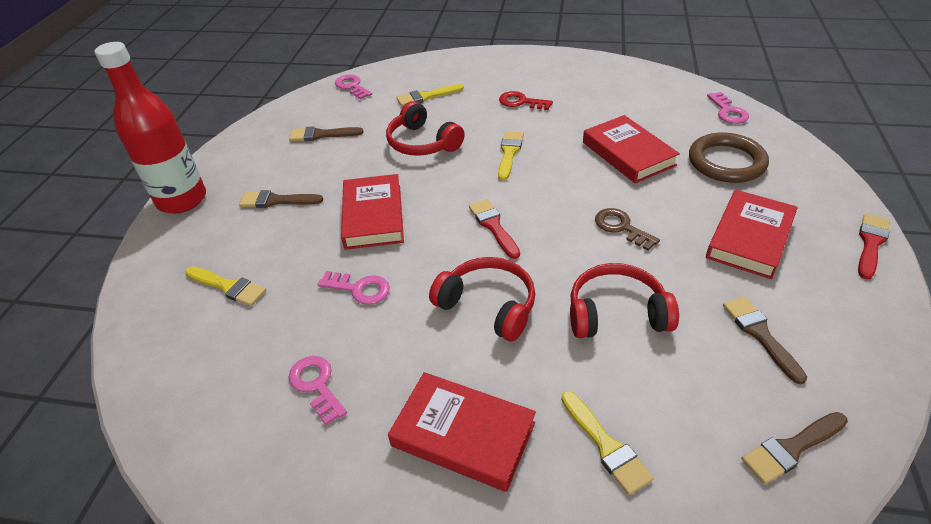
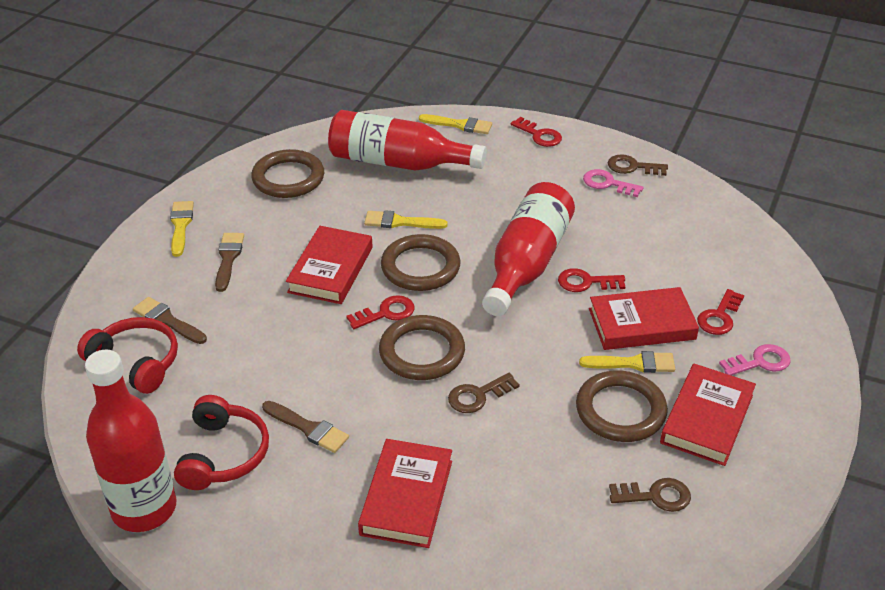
brown brush: [239,190,323,208] [289,126,363,141] [723,296,807,384] [741,412,848,484] = 4 -> [133,297,207,344] [215,233,244,292] [262,401,349,453] = 3
brown key: [595,208,660,251] = 1 -> [448,373,520,413] [608,154,668,176] [609,478,691,512] = 3
brown ring: [689,132,769,183] = 1 -> [251,149,324,198] [379,315,465,380] [381,234,460,291] [576,371,668,442] = 4
pink key: [288,356,347,425] [318,271,390,305] [335,75,372,99] [707,92,749,124] = 4 -> [583,169,643,197] [719,344,791,376] = 2
red bottle: [95,42,206,214] = 1 -> [85,350,176,532] [328,110,487,171] [482,182,575,316] = 3
red brush: [469,199,520,259] [858,214,890,279] = 2 -> none = 0
red headphones: [386,101,465,156] [429,257,535,341] [570,263,679,338] = 3 -> [77,317,178,394] [174,395,269,490] = 2
red key: [499,91,553,110] = 1 -> [346,295,415,329] [510,117,562,147] [558,268,625,292] [697,289,744,335] = 4

